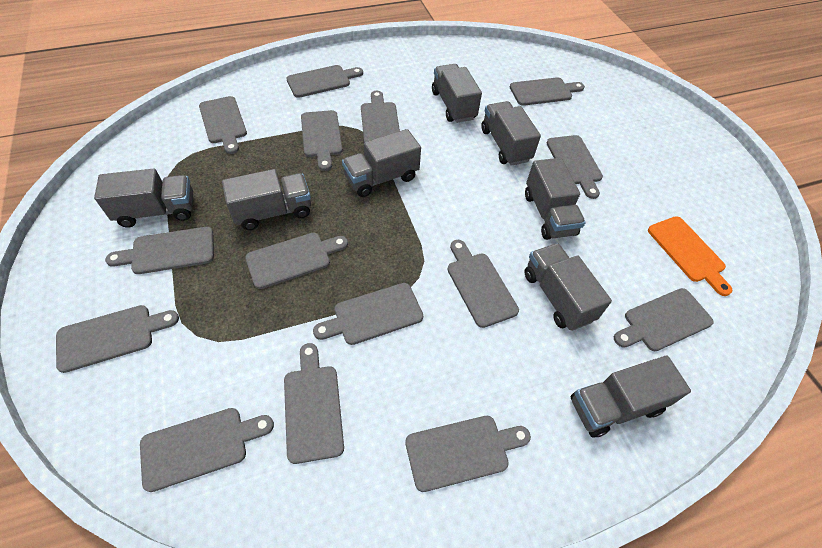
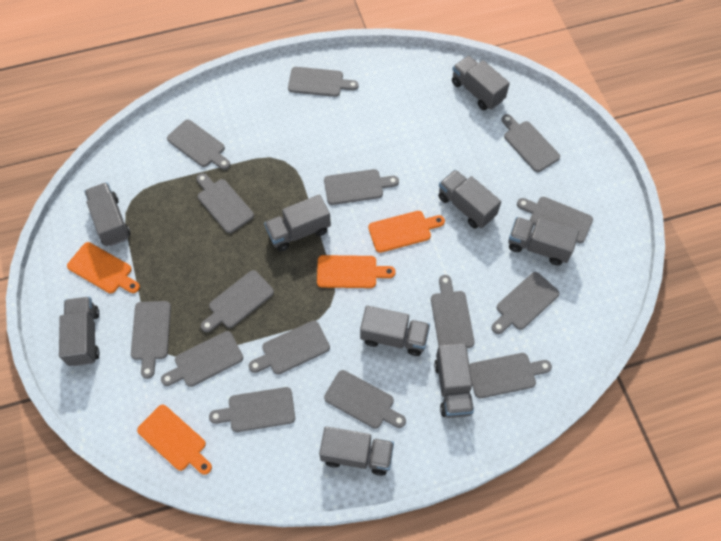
grey truck: [94,169,193,227] [222,169,311,230] [342,129,421,197] [432,64,482,123] [481,101,541,166] [524,243,612,331] [525,158,586,240] [571,355,691,438] = 8 -> [59,297,100,366] [84,182,131,246] [264,194,331,252] [319,426,394,476] [360,306,430,356] [434,343,474,418] [438,170,501,229] [452,56,510,110] [508,217,579,265] = 9
orange cutting board: [648,216,733,296] = 1 -> [67,242,140,293] [137,405,212,475] [317,255,396,288] [368,211,445,253] = 4

